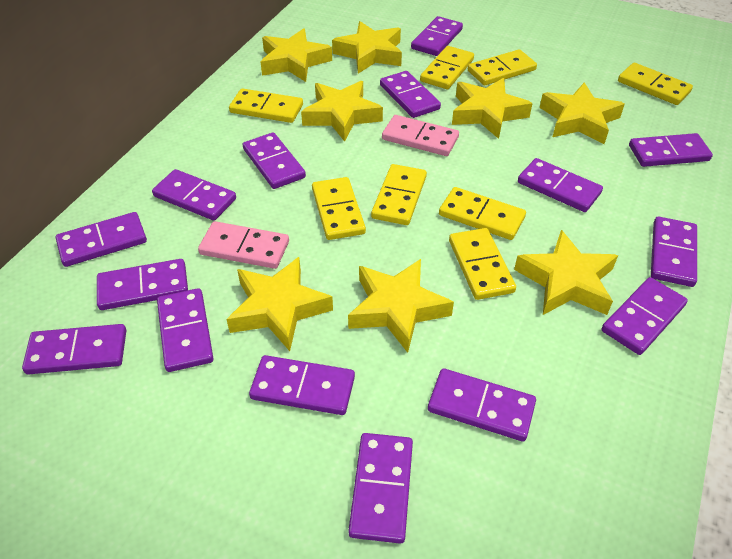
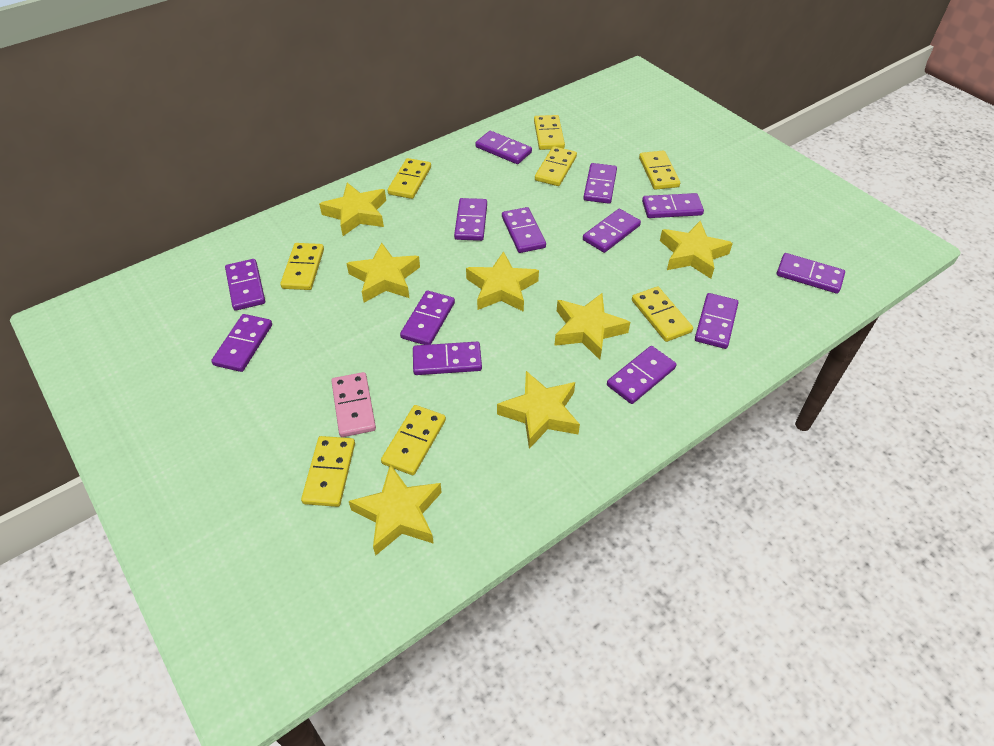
pink domino: [198,221,289,269] [382,115,459,156] = 2 -> [331,372,376,437] = 1
purple domino: [22,324,126,375] [56,212,147,267] [97,259,188,310] [152,169,236,221] [157,288,214,372] [243,132,306,189] [249,355,355,415] [348,433,413,544] [380,71,441,118] [411,16,463,56] [428,368,536,442] [518,158,603,212] [602,277,688,355] [629,133,713,167] [651,216,697,287] = 15 -> [211,314,272,372] [225,259,265,311] [400,290,455,345] [413,342,482,375] [454,198,487,241] [476,131,532,164] [502,207,546,253] [583,163,617,204] [583,209,641,253] [607,346,676,404] [642,193,704,218] [695,293,739,349] [777,253,845,294] = 13
yellow star: [226,257,333,351] [261,28,332,82] [301,81,383,142] [332,21,402,74] [348,259,454,353] [452,78,533,139] [514,230,618,315] [540,82,625,144] = 8 -> [319,183,386,236] [346,243,420,303] [349,464,442,556] [466,251,539,312] [497,371,580,449] [554,293,630,360] [660,221,733,279] = 7

